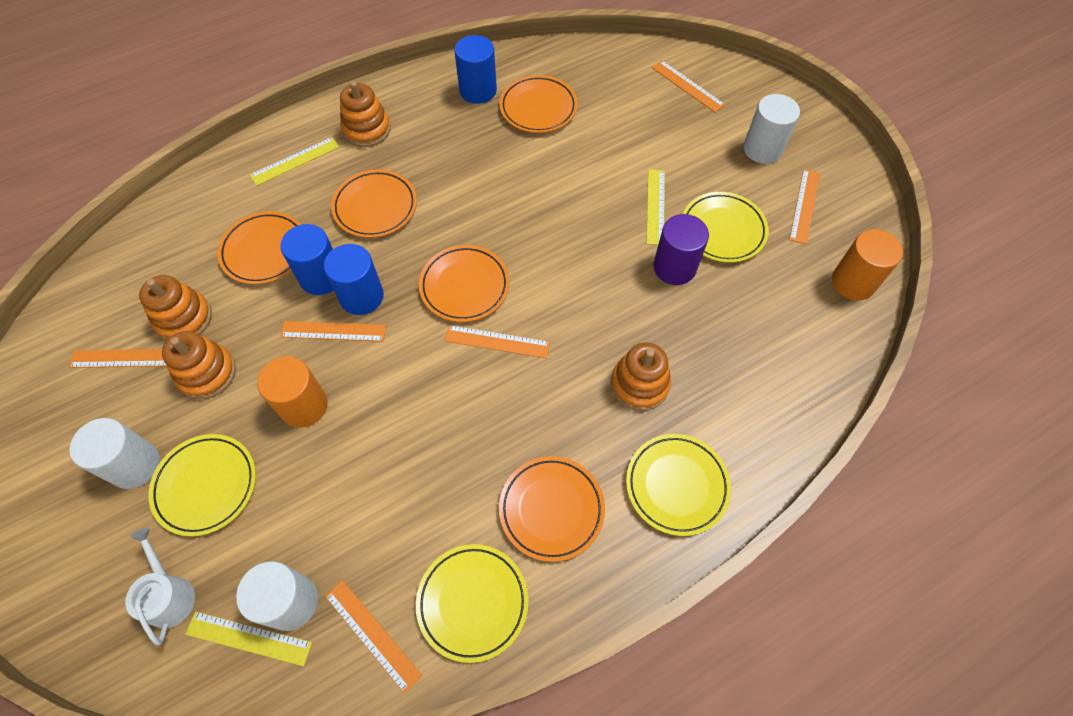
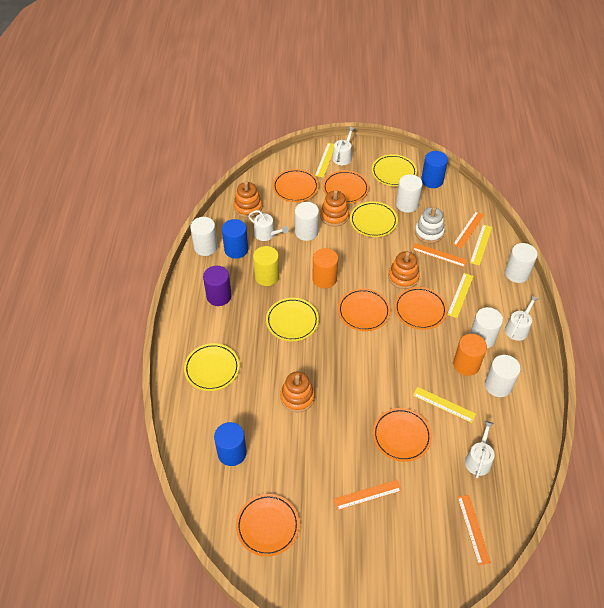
orange plate: [217,211,301,285] [331,169,417,238] [419,245,510,322] [499,75,578,133] [499,456,605,562] = 5 -> [236,494,300,557] [273,169,319,202] [323,170,369,204] [338,288,390,331] [373,408,432,462] [394,287,447,330] = 6
orange ruler: [69,349,166,368] [280,321,386,342] [325,580,422,693] [445,325,550,358] [652,60,725,112] [789,169,820,244] = 6 -> [333,480,402,510] [412,243,468,267] [453,211,484,249] [457,495,491,565] = 4
white cylinder: [70,418,160,489] [236,561,318,631] [744,94,800,164] = 3 -> [190,217,218,256] [295,202,319,241] [396,174,423,213] [470,307,503,348] [485,355,521,397] [505,243,538,283] = 6
white stacking toy: none = 0 -> [415,207,445,243] = 1
white watering can: [125,528,195,645] = 1 -> [248,210,288,241] [332,127,355,165] [465,421,495,478] [505,295,538,341] = 4
yellow cylinder: none = 0 -> [253,246,279,286] = 1
yellow ruler: [185,611,312,666] [250,137,339,186] [646,169,665,245] = 3 -> [315,143,334,178] [413,387,476,423] [447,273,473,318] [470,225,492,266] = 4

